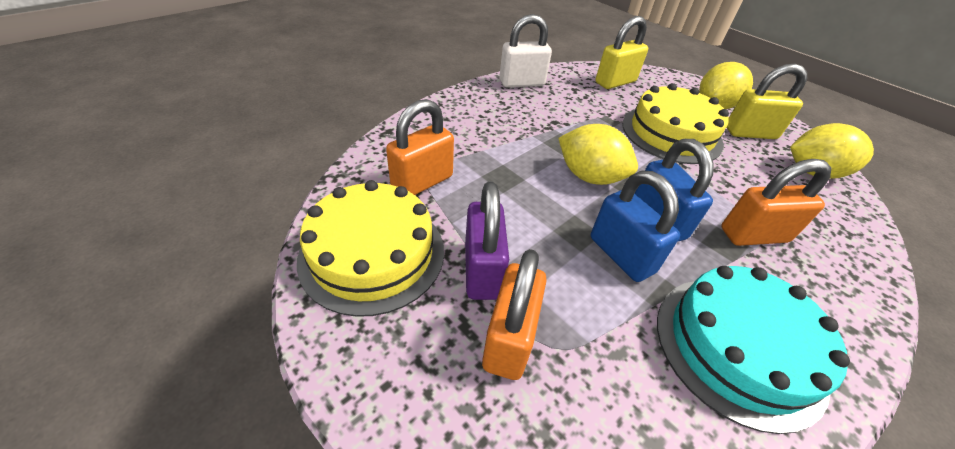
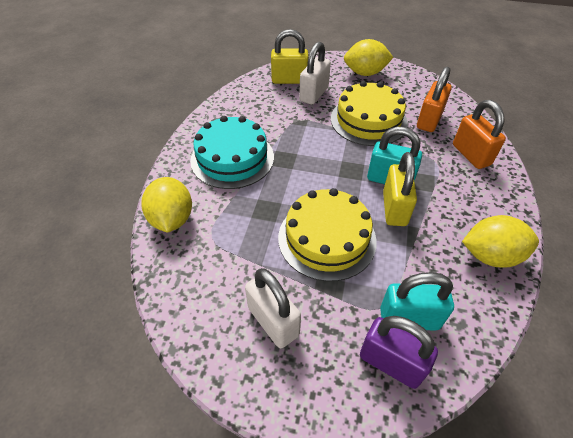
blue padlock: [591,171,680,282] [635,139,714,242] = 2 -> none = 0
orange padlock: [386,99,454,195] [482,249,547,380] [721,159,831,246] = 3 -> [417,67,452,132] [453,100,506,169] = 2
turquoise padlock: none = 0 -> [367,127,422,184] [380,272,454,331] = 2
white padlock: [499,14,552,88] = 1 -> [245,268,301,348] [299,42,331,105] = 2

